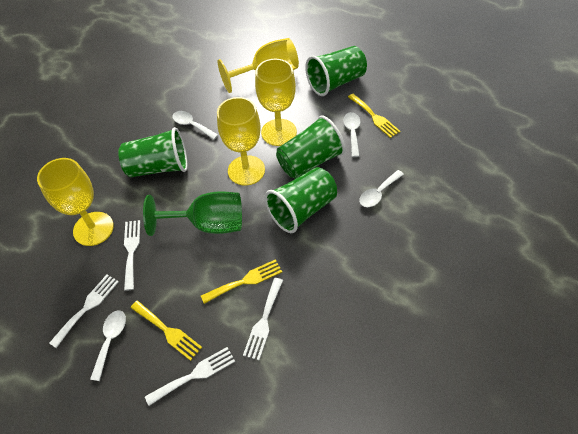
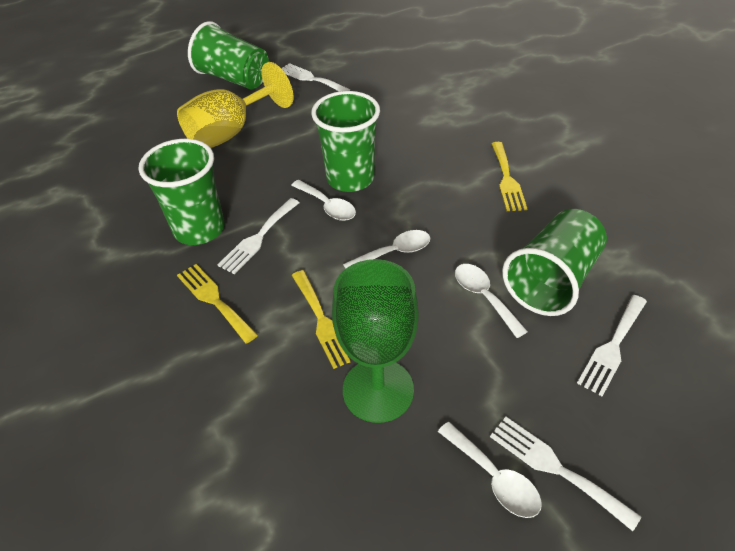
yellow goblet: [37,158,114,246] [217,97,265,186] [218,38,299,93] [255,59,297,146] = 4 -> [177,62,293,148] = 1

